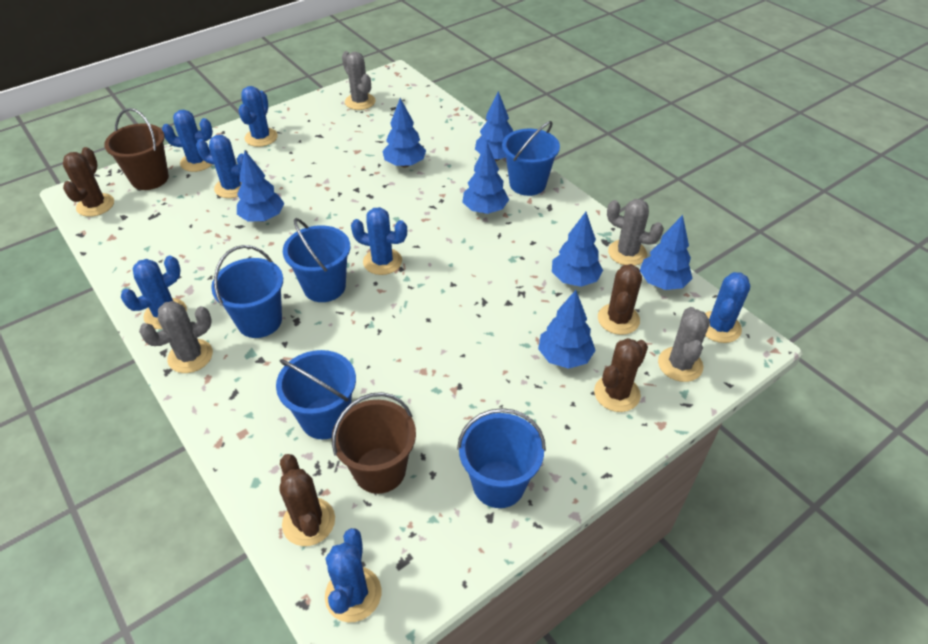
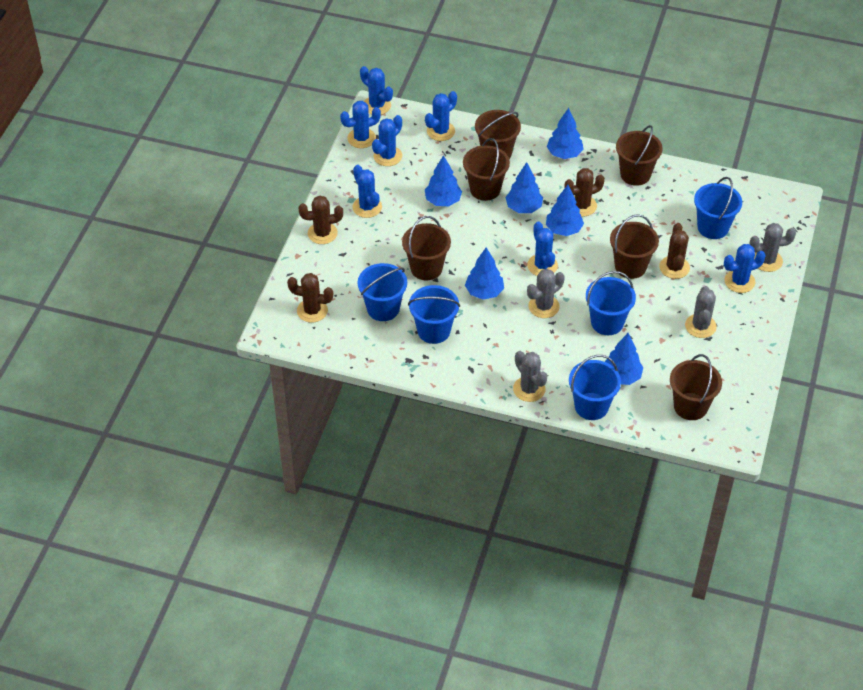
blue tree: [237,151,284,222] [382,98,426,168] [462,143,509,214] [475,91,513,161] [538,290,595,369] [552,212,603,287] [640,215,693,290] = 7 -> [425,155,462,206] [465,247,504,300] [505,162,543,213] [546,185,584,236] [547,108,584,159] [605,333,643,385] = 6
brown bucket: [104,108,169,190] [332,392,416,494] = 2 -> [402,216,451,280] [463,138,510,201] [475,110,521,159] [610,214,659,279] [616,125,663,186] [670,354,722,420] = 6

